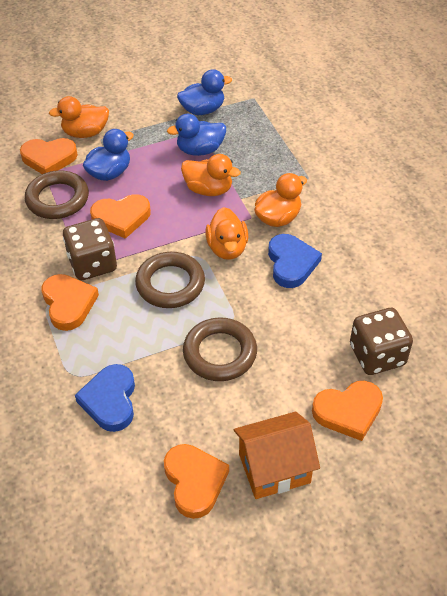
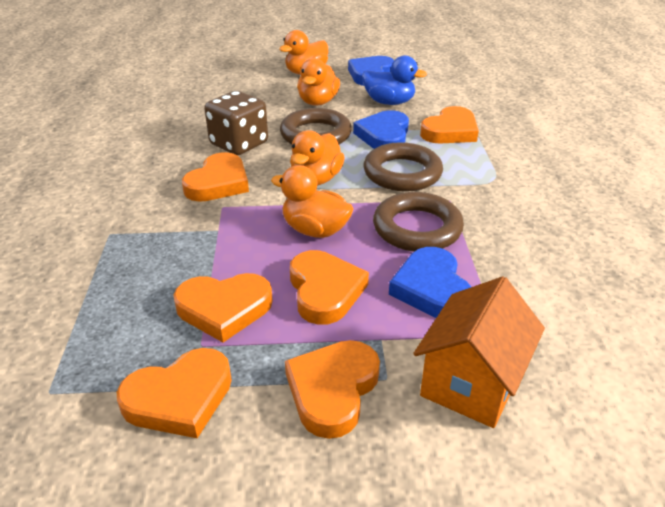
blue duck: [83,129,134,181] [167,114,226,156] [177,69,232,115] = 3 -> [362,55,427,105] = 1
blue heart: [75,364,135,432] [268,234,322,288] = 2 -> [348,56,394,86] [353,110,409,149] [389,247,471,318] = 3
brown dice: [63,218,117,280] [350,308,413,375] = 2 -> [204,91,268,155] = 1
orange heart: [20,138,78,174] [42,274,99,331] [90,194,151,239] [164,444,229,519] [312,381,383,441] = 5 -> [117,348,232,438] [173,273,273,342] [182,152,249,202] [285,340,380,439] [290,250,369,325] [420,106,479,144] = 6

